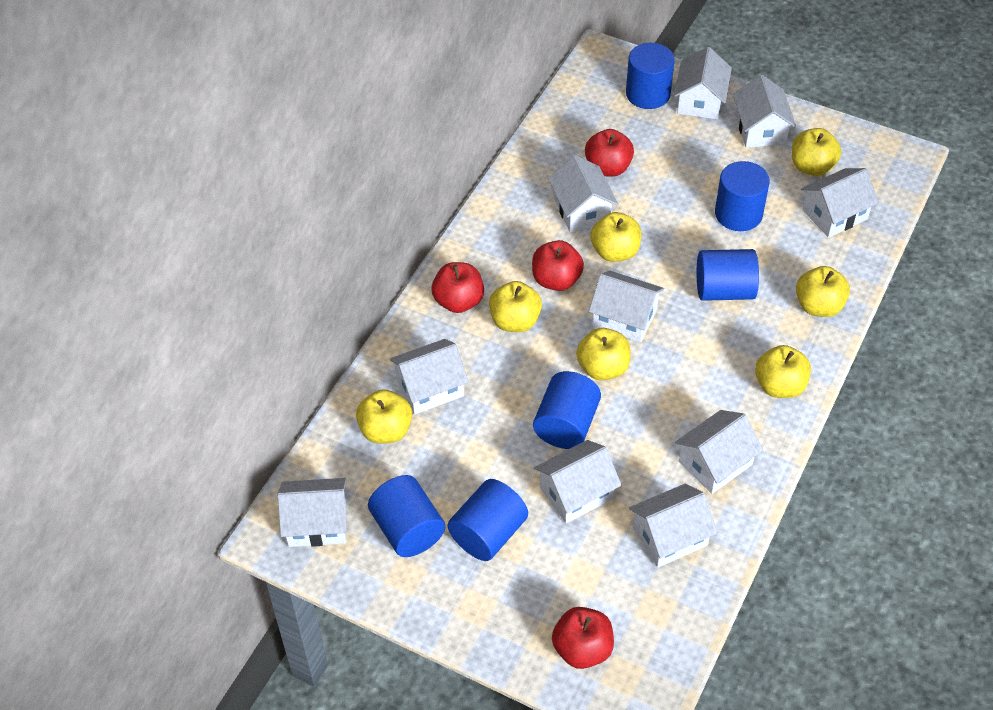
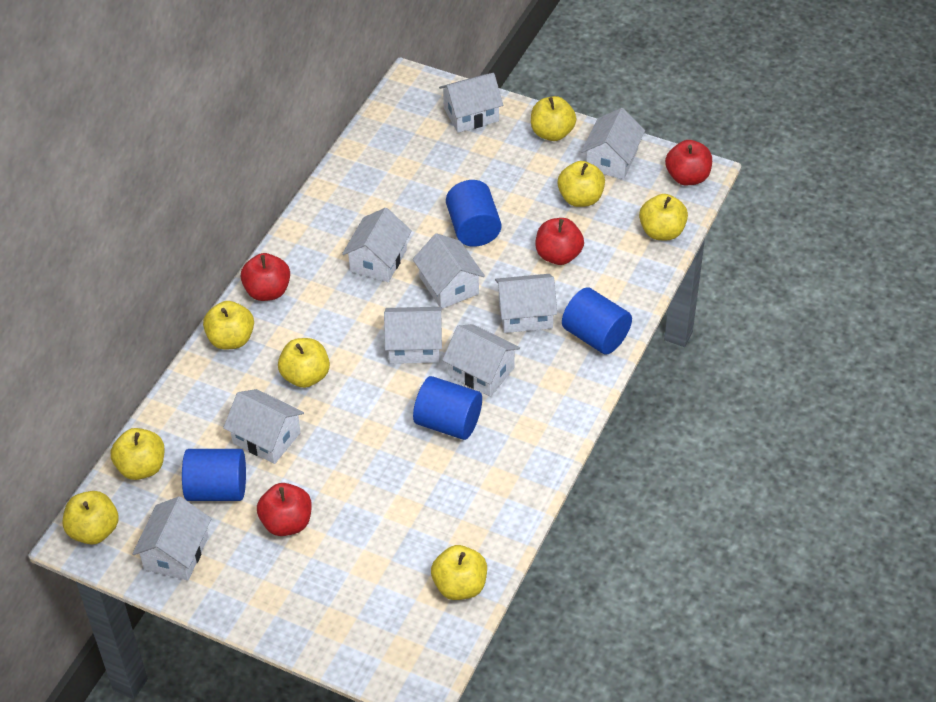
blue cylinder: [368,475,445,557] [448,479,528,561] [533,371,601,449] [626,43,674,109] [697,249,759,301] [715,161,770,231] = 6 -> [182,449,246,501] [413,376,482,440] [446,180,501,247] [562,287,632,355] = 4
white house: [278,478,347,547] [390,339,469,414] [534,440,621,524] [548,155,618,232] [589,271,664,342] [629,483,718,568] [674,47,732,119] [675,410,763,494] [733,75,796,148] [801,168,879,238] = 10 -> [132,496,212,581] [223,389,304,464] [342,208,412,282] [384,307,442,364] [413,233,485,309] [439,73,503,133] [442,324,520,397] [495,274,557,333] [581,108,645,179] = 9
yellow apple: [356,389,412,444] [489,281,542,332] [576,328,631,380] [590,212,642,262] [755,345,811,398] [792,128,841,176] [796,266,850,317] = 7 -> [63,491,119,544] [110,428,165,480] [203,301,254,350] [278,338,330,388] [431,545,487,600] [531,96,576,141] [558,161,605,207] [639,194,688,240] = 8

